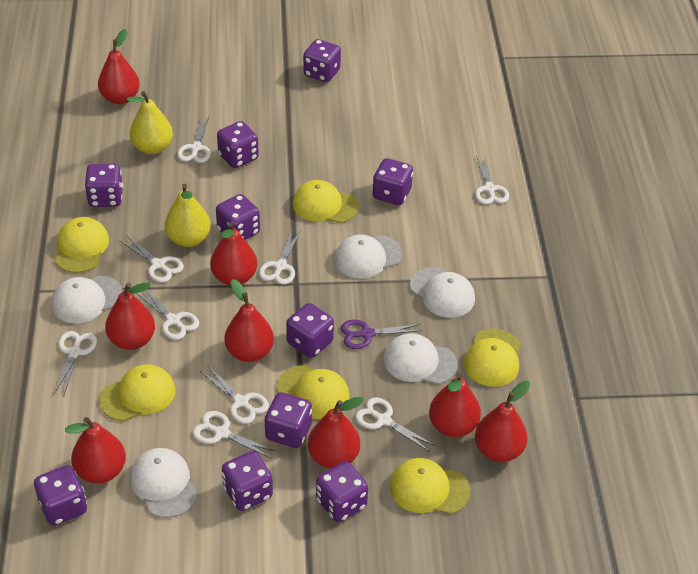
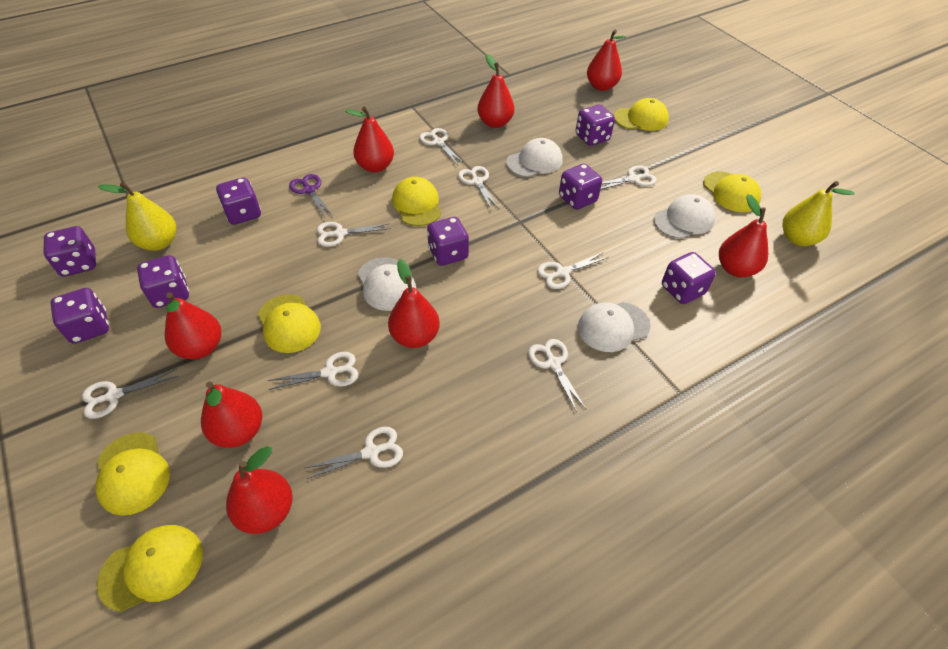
purple dice: [34,465,87,526] [85,164,123,207] [216,194,260,240] [217,121,259,168] [222,451,273,511] [264,392,312,448] [286,303,334,358] [303,39,341,82] [316,461,368,522] [373,158,413,205] = 10 -> [44,226,96,277] [50,288,109,344] [137,255,189,308] [216,178,261,225] [427,217,469,266] [559,164,602,210] [576,105,615,146] [662,252,716,304] = 8
white cap: [52,276,123,324] [130,448,198,518] [335,234,402,279] [383,333,458,384] [410,267,475,318] = 5 -> [358,257,416,311] [506,138,563,177] [578,302,651,352] [654,194,715,239] = 4

